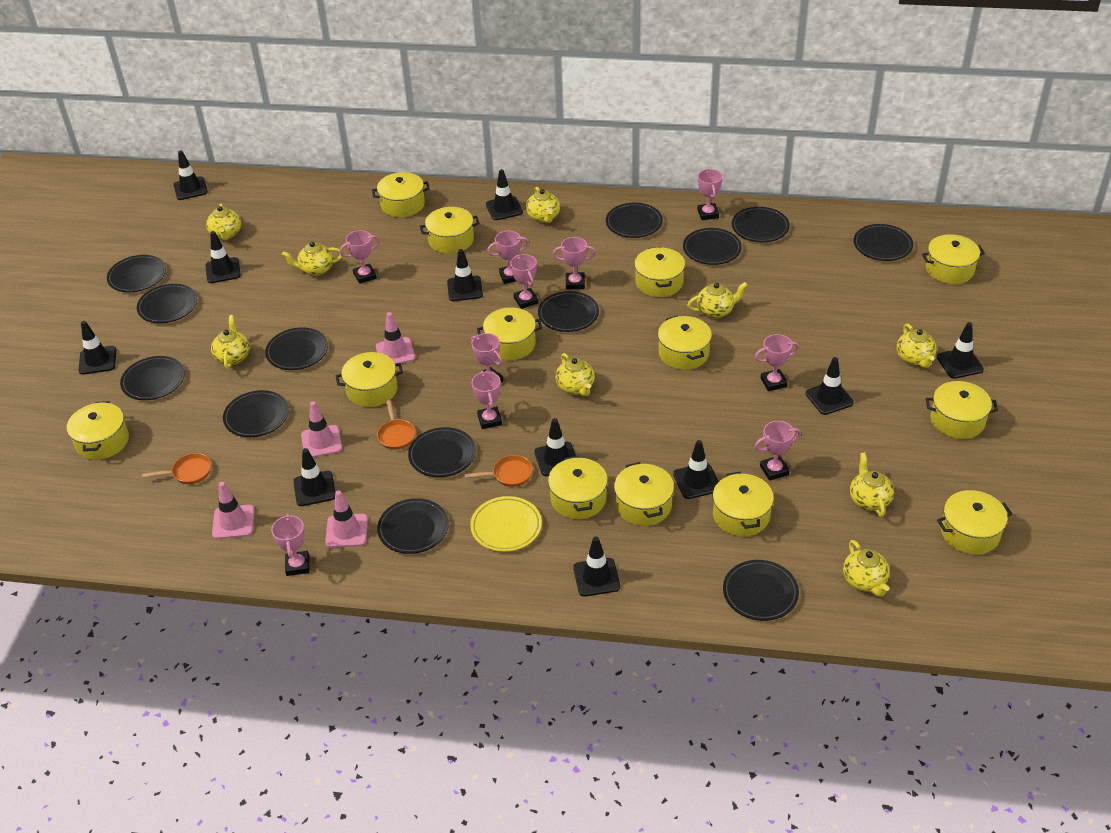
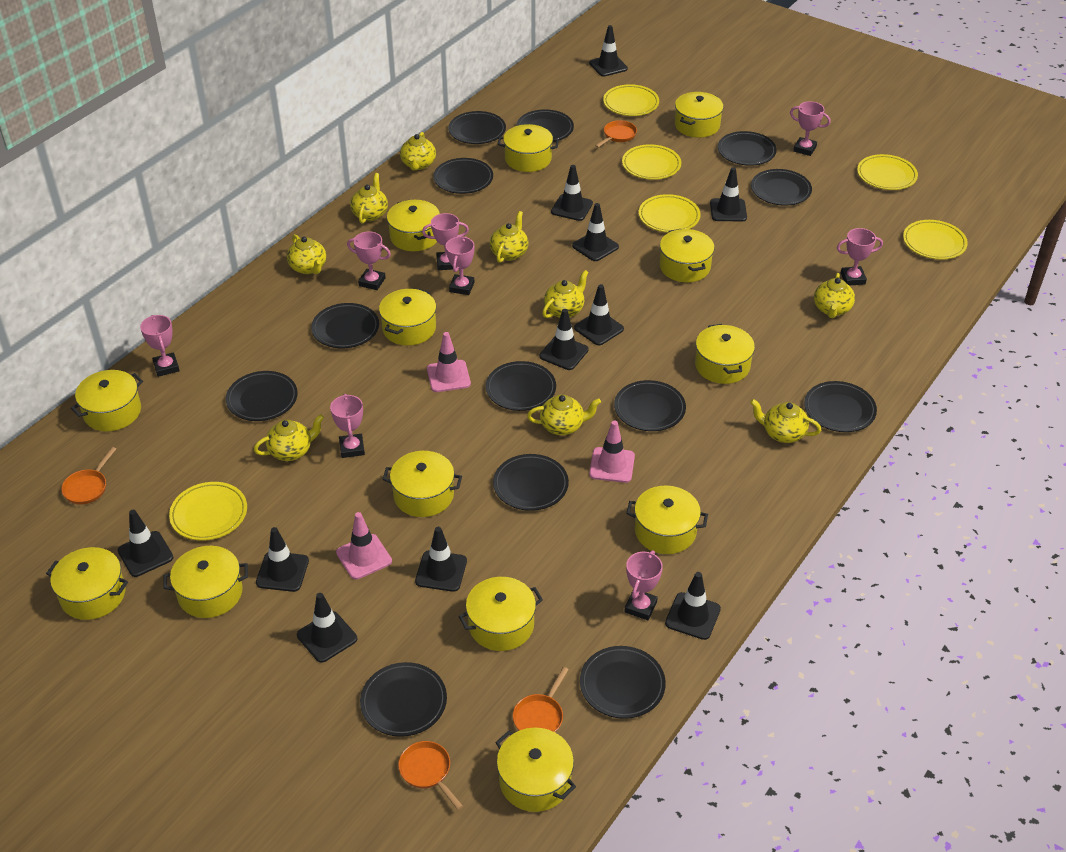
orange pan: [142,453,211,484] [377,399,416,450] [464,455,533,487] = 3 -> [61,447,116,505] [398,741,463,810] [513,667,569,732] [595,120,637,148] = 4
pink traffic cone: [212,482,255,539] [301,401,342,458] [325,490,368,548] [376,312,415,364] = 4 -> [336,512,392,580] [427,332,471,392] [589,421,635,483] = 3
pink trophy: [271,514,310,576] [340,230,380,284] [471,333,503,382] [471,371,502,429] [487,231,529,284] [510,254,538,309] [553,237,596,290] [698,169,723,220] [755,334,799,391] [755,421,801,481] = 10 -> [140,315,180,377] [330,394,365,458] [347,232,391,290] [422,213,469,270] [446,236,474,295] [624,550,663,620] [790,101,831,156] [837,228,883,286] = 8
yellow plate: [470,496,542,552] = 1 -> [169,482,247,541] [603,84,659,116] [622,144,681,180] [639,194,701,233] [857,154,918,190] [903,220,968,260] = 6

